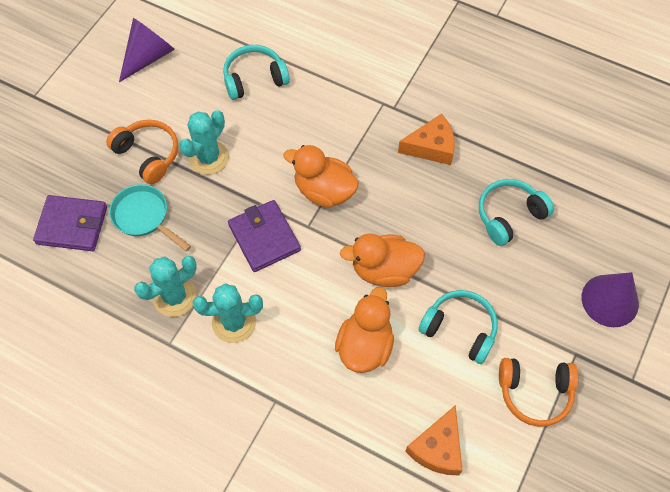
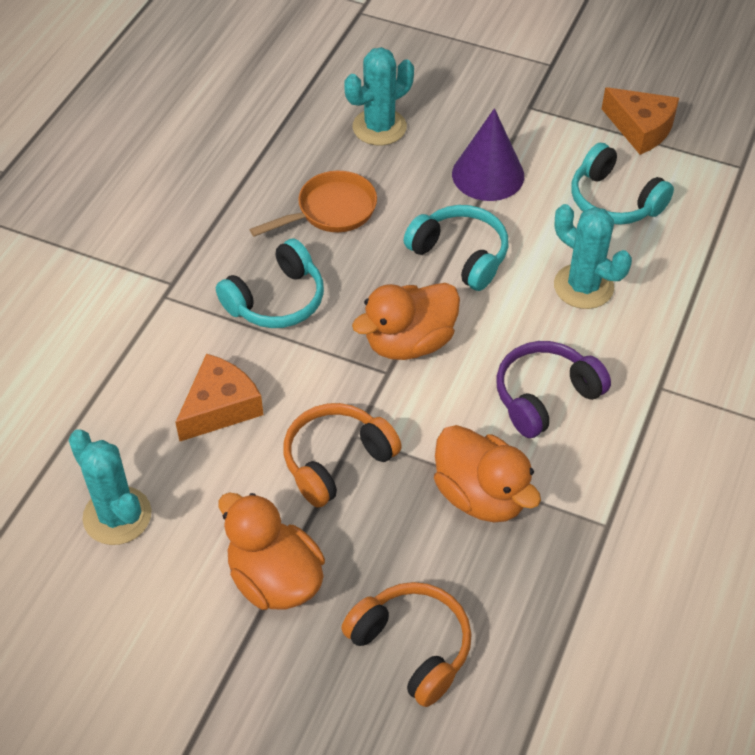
orange pan: none = 0 -> [249,171,377,237] = 1
purple cone: [119,18,175,82] [582,272,639,327] = 2 -> [452,108,524,201] = 1
purple headphones: none = 0 -> [496,341,611,438] = 1
purple wallet: [33,195,107,251] [228,200,301,272] = 2 -> none = 0
turquoise pan: [109,184,191,252] = 1 -> none = 0

